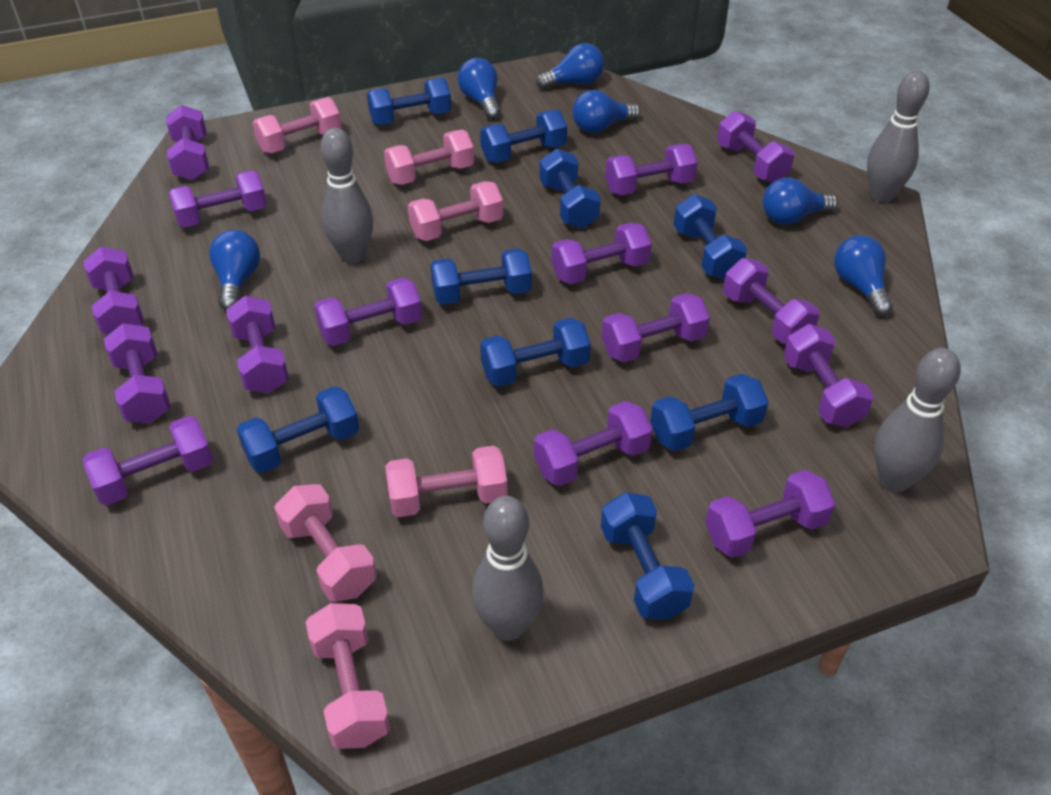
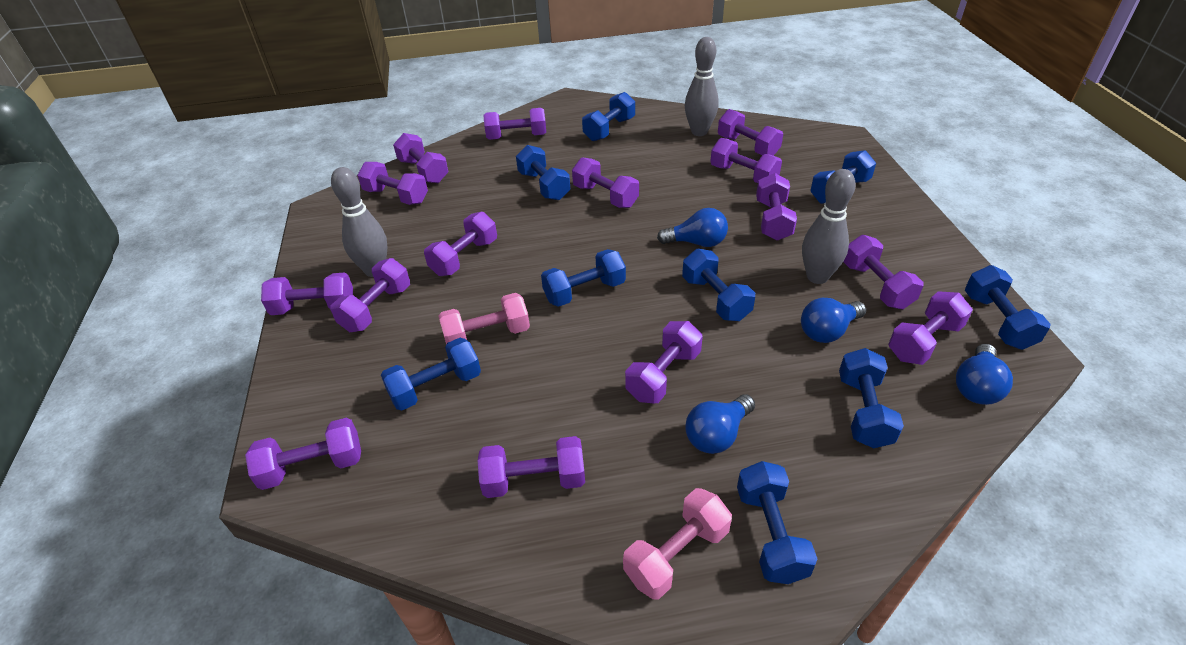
blue light bulb: [209,230,260,310] [458,58,501,119] [536,43,604,89] [572,90,640,133] [763,178,838,225] [834,235,893,316] = 6 -> [657,208,728,247] [685,394,755,454] [801,298,866,343] [956,344,1013,405] = 4
grey bowling pin: [320,128,373,264] [472,496,544,641] [867,71,930,202] [874,348,961,492] = 4 -> [331,167,387,277] [685,37,719,136] [802,169,856,284] = 3
pink dumbbell: [252,97,342,154] [274,484,377,602] [306,603,390,749] [384,130,474,185] [385,446,507,517] [408,181,503,241] = 6 -> [439,293,530,345] [623,488,732,599] = 2

